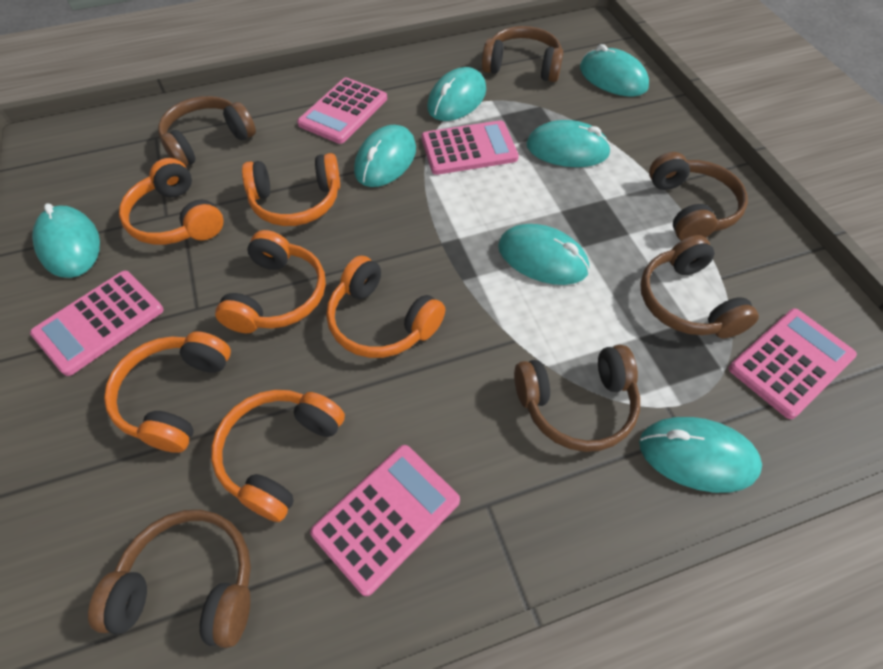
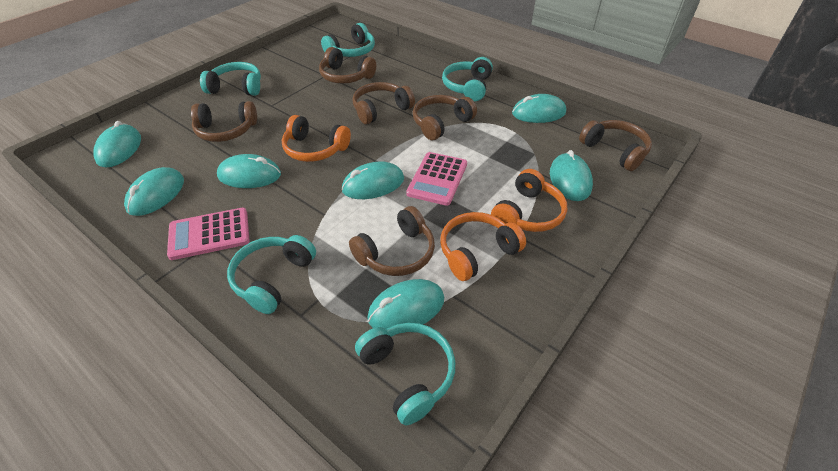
orange headphones: [104,331,231,453] [119,158,223,245] [211,390,345,522] [215,230,326,333] [242,153,340,226] [326,256,446,358] = 6 -> [282,115,351,162] [440,212,526,281] [491,169,567,232] = 3
pink calculator: [30,271,164,376] [297,78,387,144] [310,445,460,596] [421,120,519,175] [729,308,857,419] = 5 -> [167,208,250,260] [406,152,467,206] = 2
turquoise headphones: none = 0 -> [200,62,261,96] [227,235,316,314] [321,23,375,57] [355,323,455,425] [442,57,493,101] = 5

